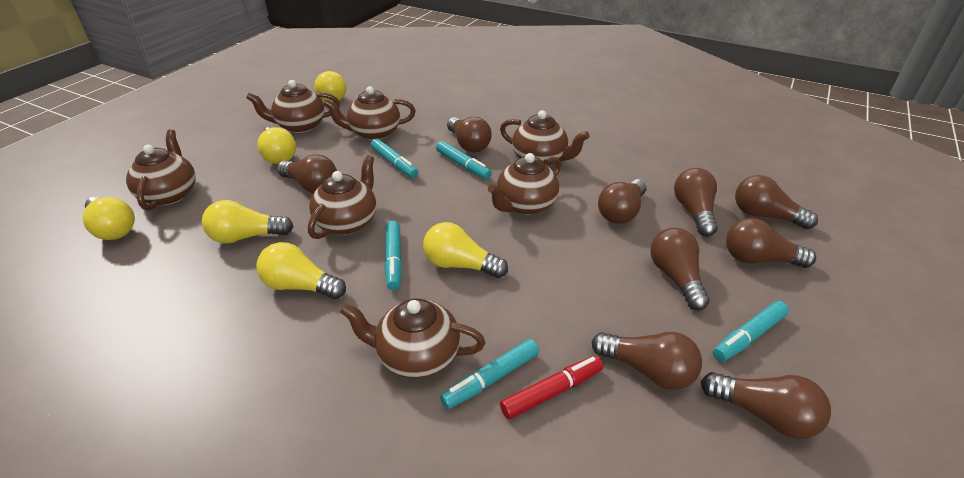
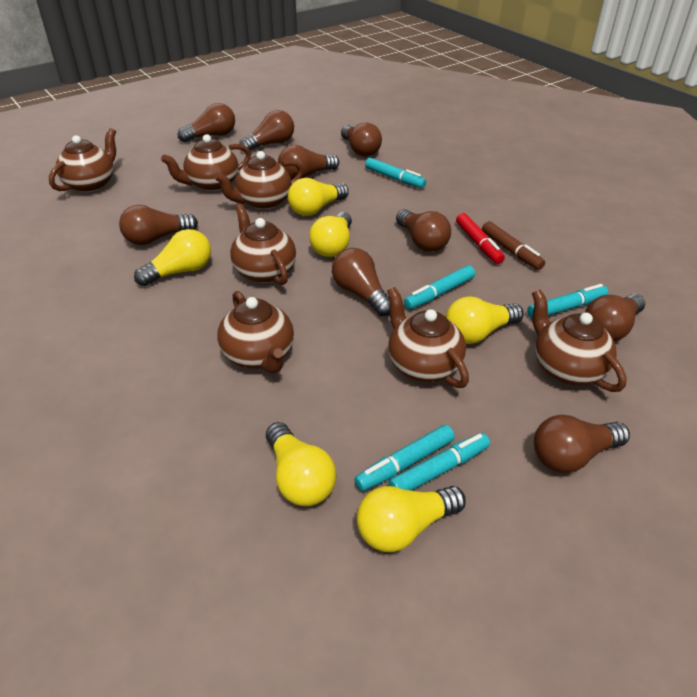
brown marker: none = 0 -> [482,221,545,270] = 1

